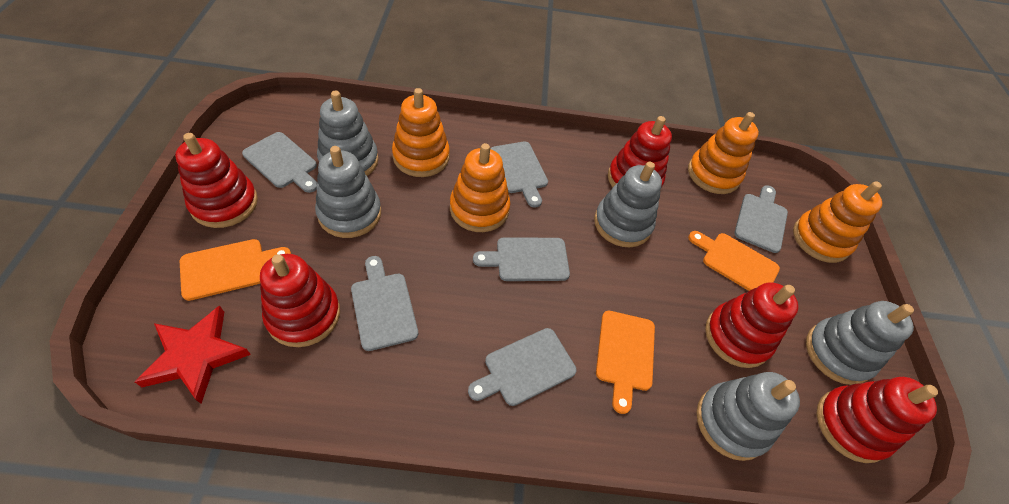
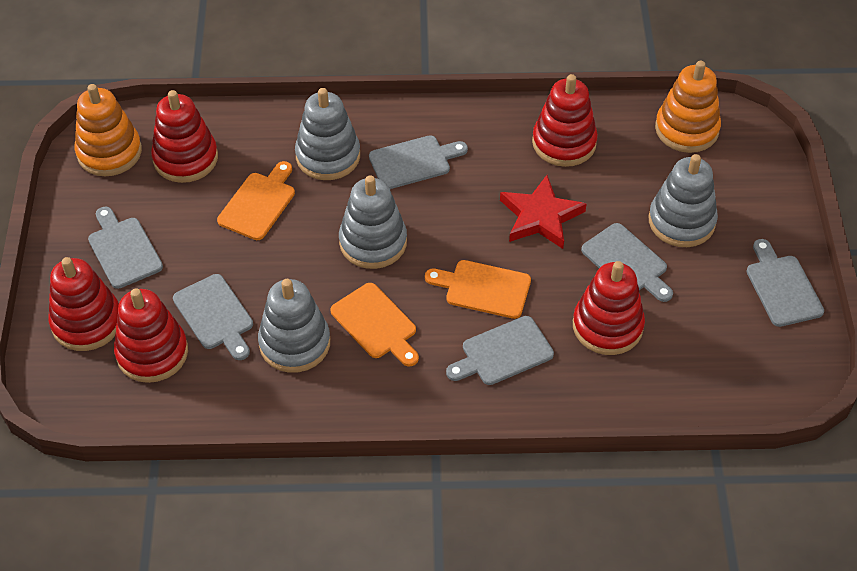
grey stacking toy: [315,146,381,238] [317,90,379,176] [594,162,662,247] [697,372,800,461] [806,301,914,385] = 5 -> [258,279,330,373] [295,88,360,180] [339,175,407,269] [649,154,718,247] = 4
orange stacking toy: [392,88,450,177] [450,143,510,232] [688,112,759,194] [793,181,882,263] = 4 -> [75,84,142,176] [655,61,721,153] = 2

